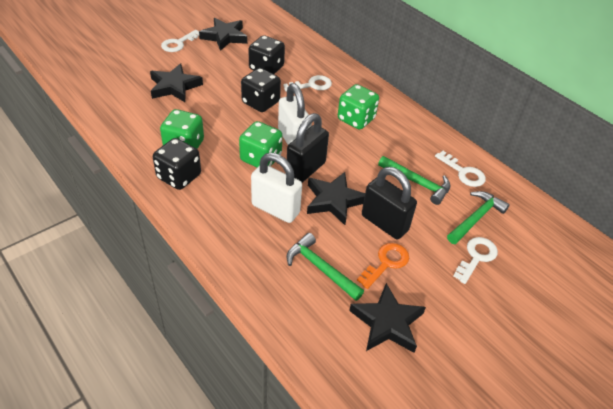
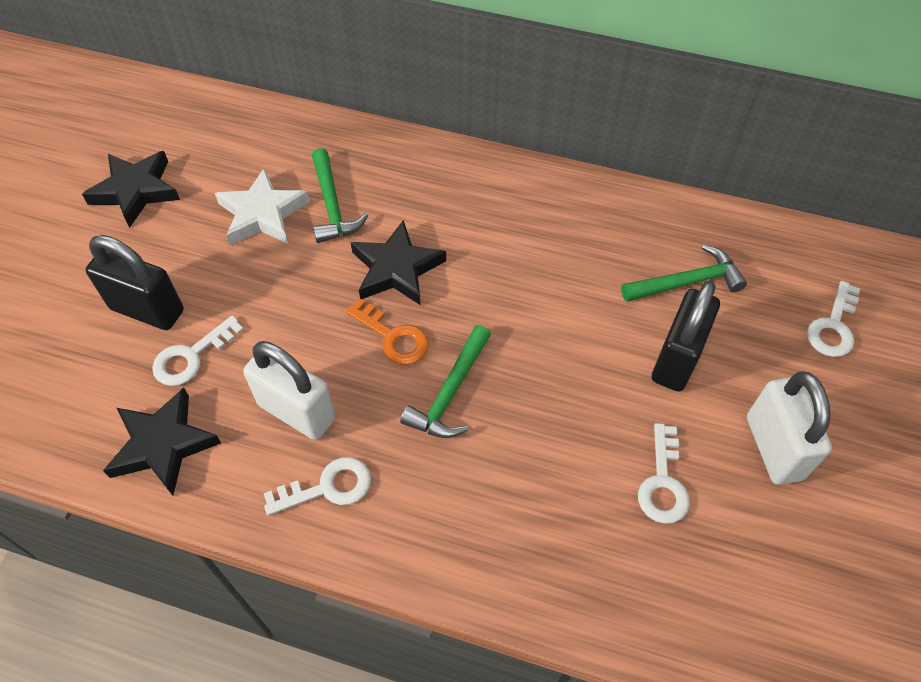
black dice: [153,138,201,190] [241,68,281,112] [249,35,285,74] = 3 -> none = 0
black star: [150,63,203,102] [199,18,247,51] [307,172,365,225] [349,283,426,353] = 4 -> [82,151,180,228] [103,388,221,496] [351,220,446,305] = 3
green dice: [160,109,204,149] [239,121,283,167] [338,84,379,130] = 3 -> none = 0
white star: none = 0 -> [215,168,310,245] = 1

